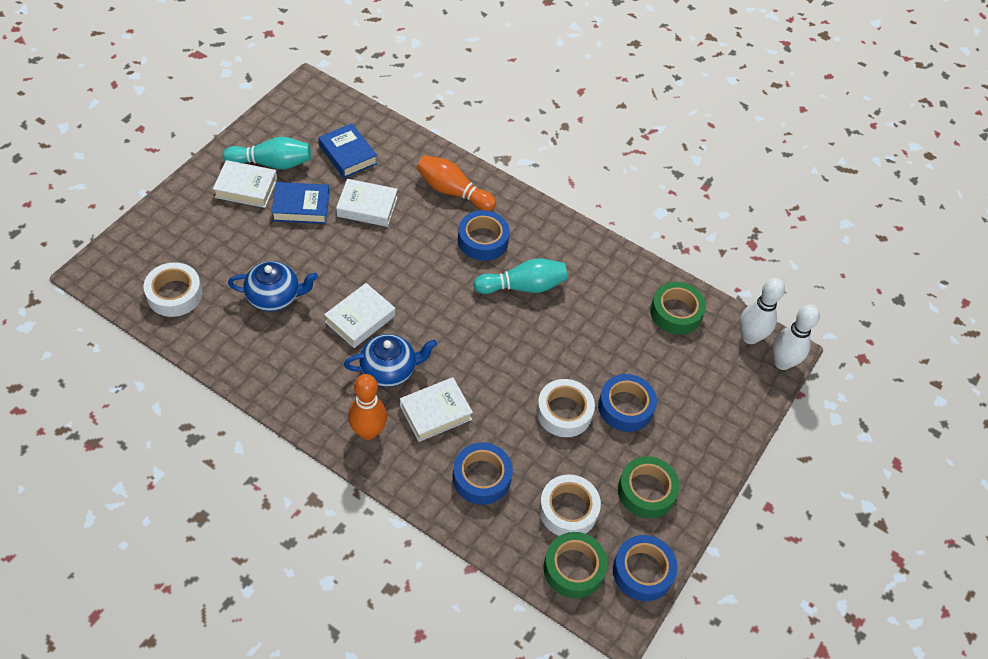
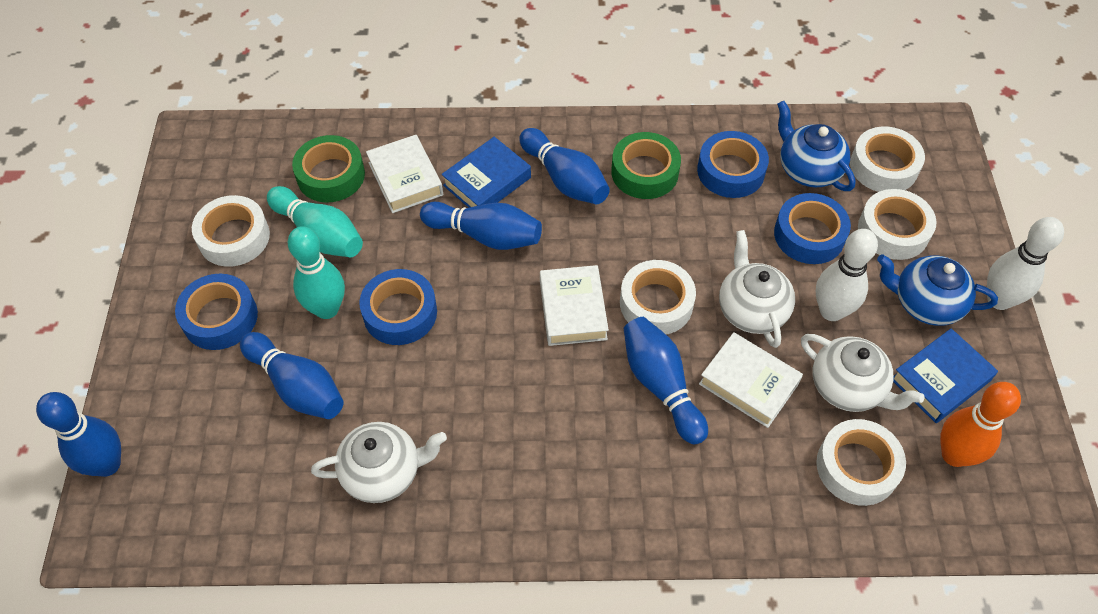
blue bowling pin: none = 0 -> [36,392,121,477] [240,332,344,419] [420,202,542,250] [519,128,610,204] [623,317,708,445] = 5
green tape: [543,532,608,598] [618,456,680,518] [650,282,706,335] = 3 -> [292,135,365,202] [611,132,681,199] = 2
orange bowling pin: [348,374,387,440] [417,155,496,211] = 2 -> [940,382,1021,467] = 1
white book: [213,160,277,208] [324,283,395,348] [336,179,398,227] [400,377,473,442] = 4 -> [366,135,443,213] [540,265,609,346] [699,332,803,428] = 3
white tape: [144,262,202,317] [536,379,595,437] [539,474,601,536] = 3 -> [192,195,270,267] [620,260,696,334] [816,419,906,506] [850,127,925,192] [858,189,936,260] = 5
white teapot: none = 0 -> [311,422,447,503] [719,230,795,348] [801,334,925,412] = 3

